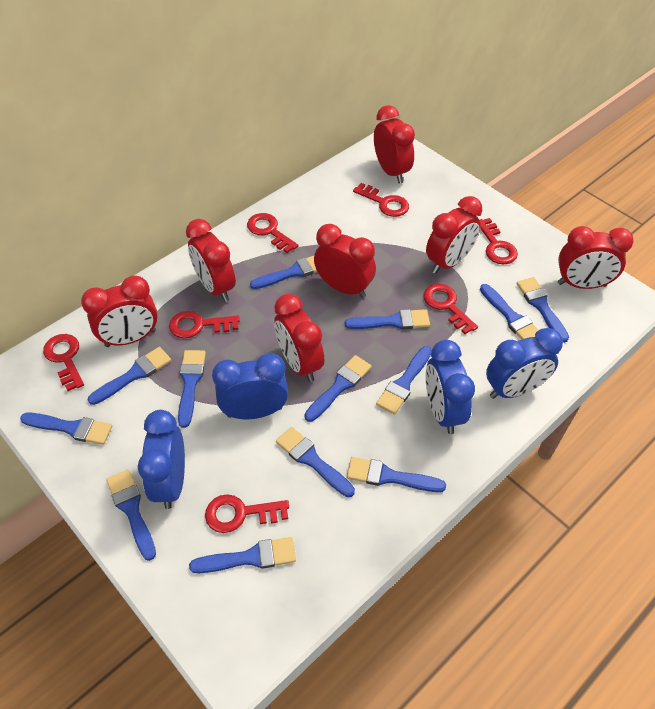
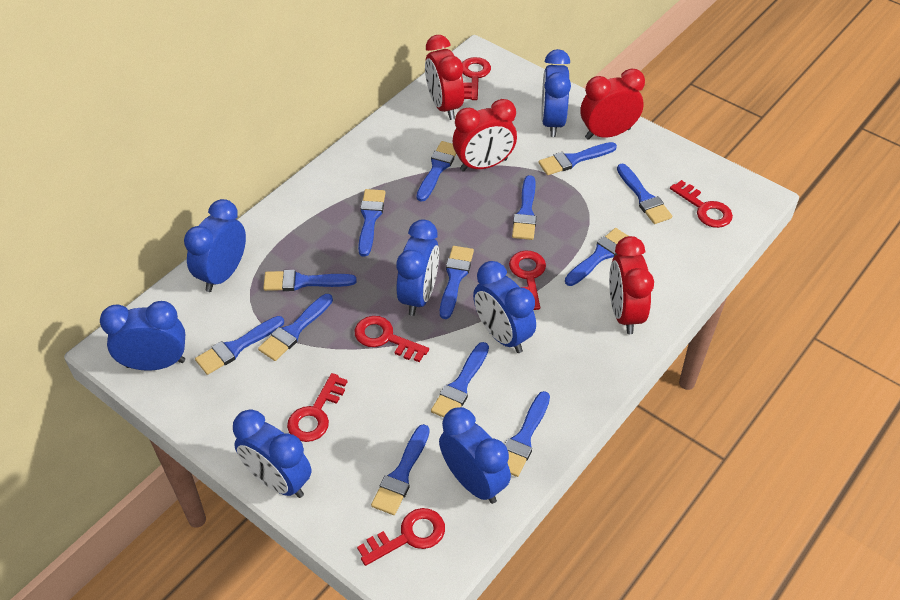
blue clock: [138,410,185,509] [212,353,288,419] [426,340,475,434] [486,328,563,399] = 4 -> [100,301,185,371] [184,199,246,292] [233,410,312,498] [396,220,439,316] [439,407,511,504] [473,261,536,353] [541,49,571,137] = 7
red clock: [81,275,158,347] [186,219,236,302] [274,294,324,382] [314,224,376,298] [374,105,415,183] [426,196,482,274] [558,226,634,289] = 7 -> [425,35,464,120] [453,99,517,172] [581,68,645,140] [609,236,654,334] = 4
red key: [43,334,84,391] [169,311,240,338] [205,494,289,533] [247,213,298,253] [353,183,409,217] [424,284,478,334] [479,218,518,264] = 7 -> [287,373,348,442] [355,316,429,362] [357,508,445,566] [462,57,491,100] [509,251,546,310] [670,180,733,228] = 6

